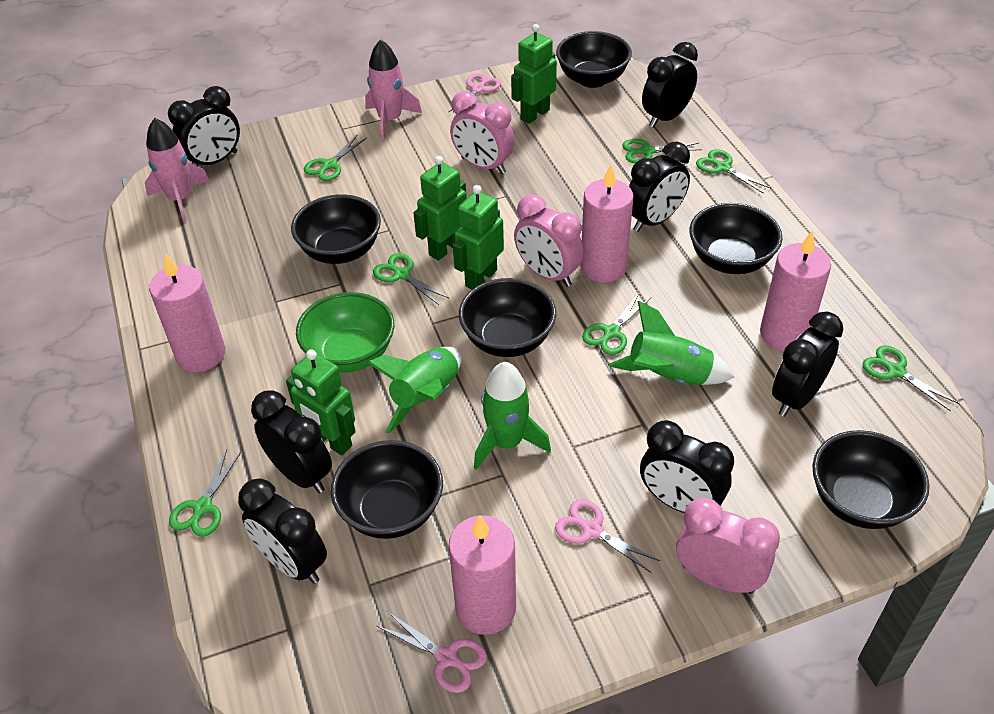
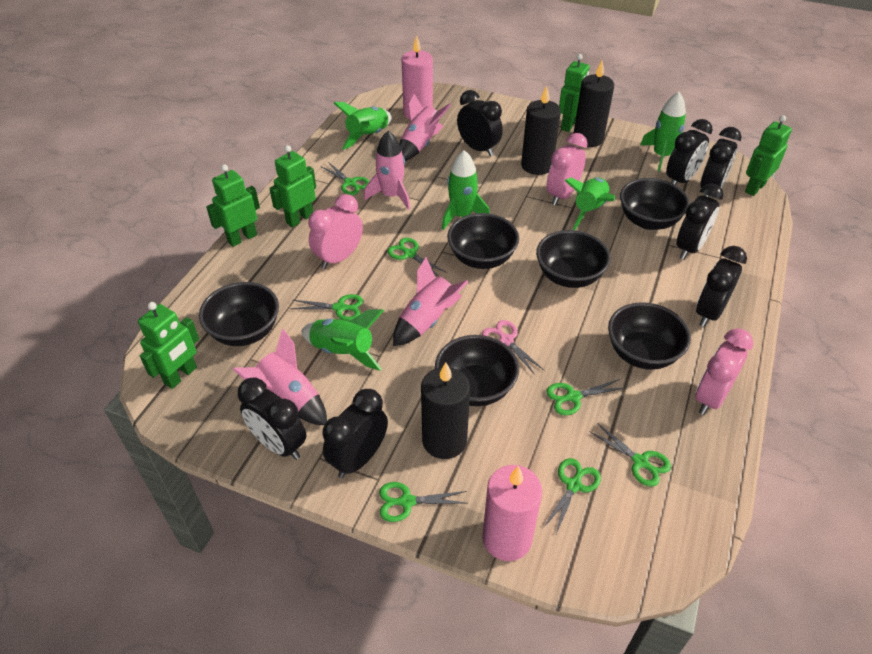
black candle: none = 0 -> [421,362,470,459] [521,86,561,175] [573,61,614,147] = 3
green bowl: [296,292,394,373] = 1 -> none = 0
green robot: [286,349,355,455] [413,156,467,261] [453,185,504,289] [511,24,557,124] = 4 -> [138,302,199,389] [206,164,260,247] [269,145,316,227] [559,54,590,132] [745,115,792,196] = 5
green rocket: [367,347,462,434] [474,362,551,470] [609,301,734,385] = 3 -> [301,309,384,371] [334,102,392,150] [442,150,490,230] [565,177,615,230] [640,92,686,171] = 5
pink candle: [149,253,225,372] [449,515,516,635] [580,164,633,283] [760,230,831,351] = 4 -> [401,35,433,119] [482,465,542,561] = 2
pink rocket: [145,118,210,222] [365,39,422,140] = 2 -> [233,329,327,425] [364,131,410,210] [393,257,468,346] [399,94,452,161] = 4
pink scissors: [377,611,487,693] [449,73,501,112] [555,499,660,573] = 3 -> [482,320,544,375] = 1

